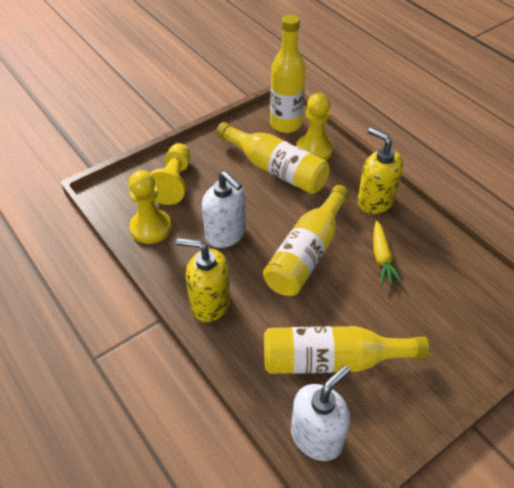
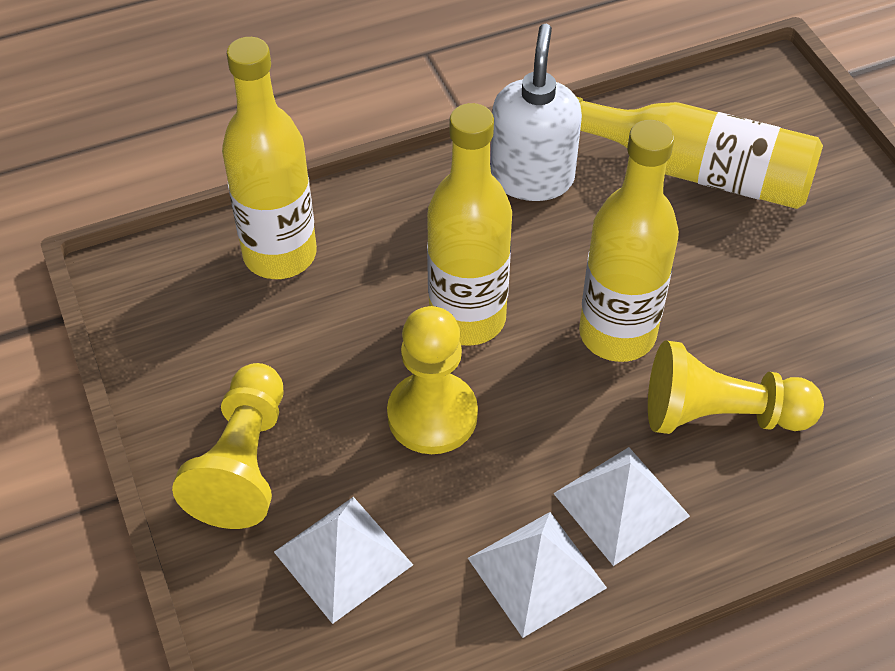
white pyramid: none = 0 -> [274,497,413,624] [468,512,607,638] [553,447,690,566] = 3
white soap dispenser: [202,171,246,248] [291,365,351,461] = 2 -> [490,24,582,201] = 1
yellow carrot: [373,221,402,285] = 1 -> none = 0
yellow soap dispenser: [176,238,230,322] [357,127,403,214] = 2 -> none = 0

